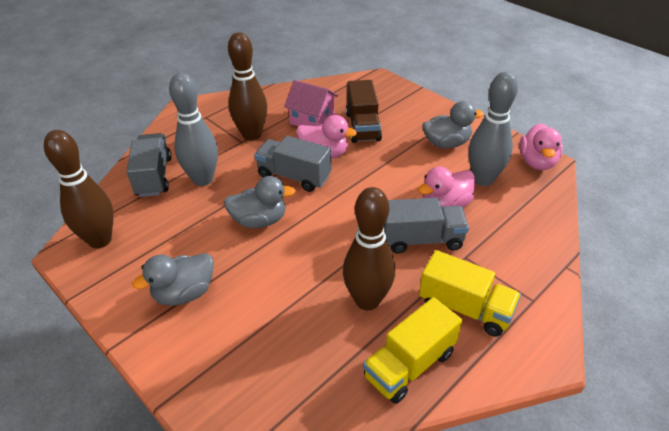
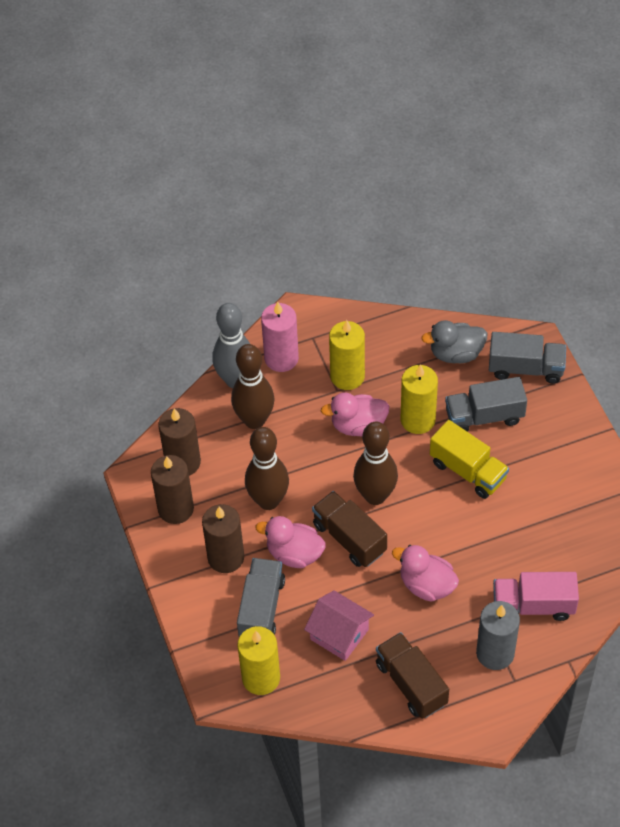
brown candle: none = 0 -> [151,455,194,524] [158,408,201,476] [202,504,244,573] = 3
brown truck: [346,80,382,143] = 1 -> [312,491,387,567] [376,632,449,719] = 2
grey bowling pin: [169,73,218,186] [468,72,518,186] = 2 -> [212,303,250,388] = 1
grey candle: none = 0 -> [476,601,520,670] = 1
grey duck: [132,253,214,305] [224,176,296,228] [422,101,484,148] = 3 -> [421,320,487,363] = 1
pink candle: none = 0 -> [261,302,299,372] = 1
pink truck: none = 0 -> [493,572,579,621] = 1
yellow candle: none = 0 -> [237,626,280,695] [329,320,365,390] [401,364,438,434] = 3
yellow truck: [363,297,462,404] [419,250,521,337] = 2 -> [430,420,509,499] = 1

